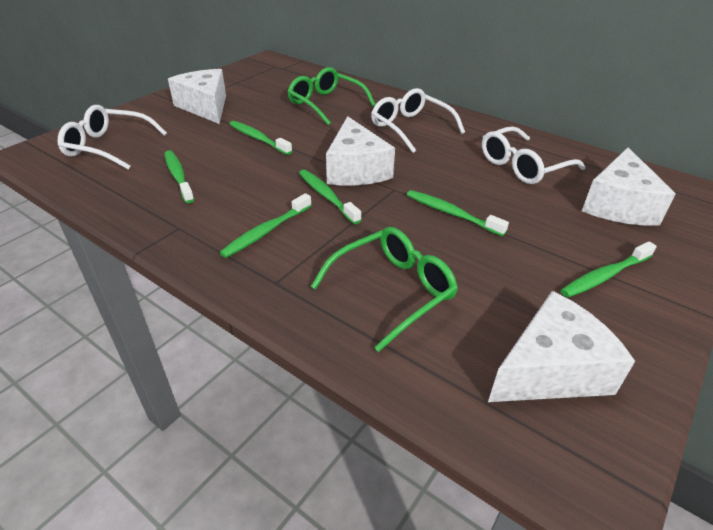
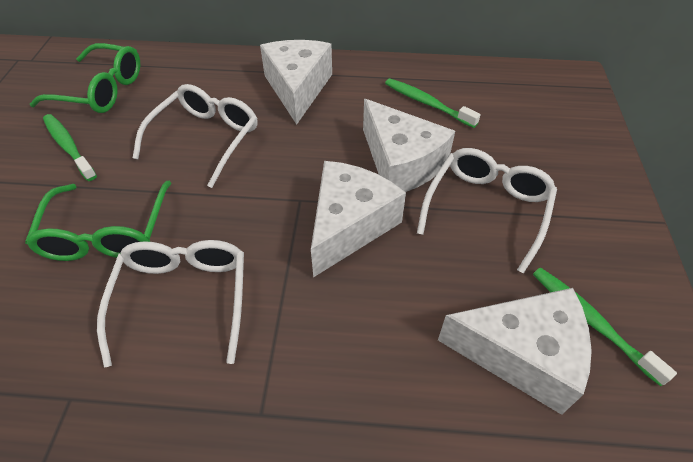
green toothbrush: [164,150,194,203] [220,193,312,258] [229,121,292,155] [299,170,361,224] [407,190,509,236] [561,241,657,298] = 6 -> [43,114,97,181] [385,78,481,128] [533,268,677,386] = 3

